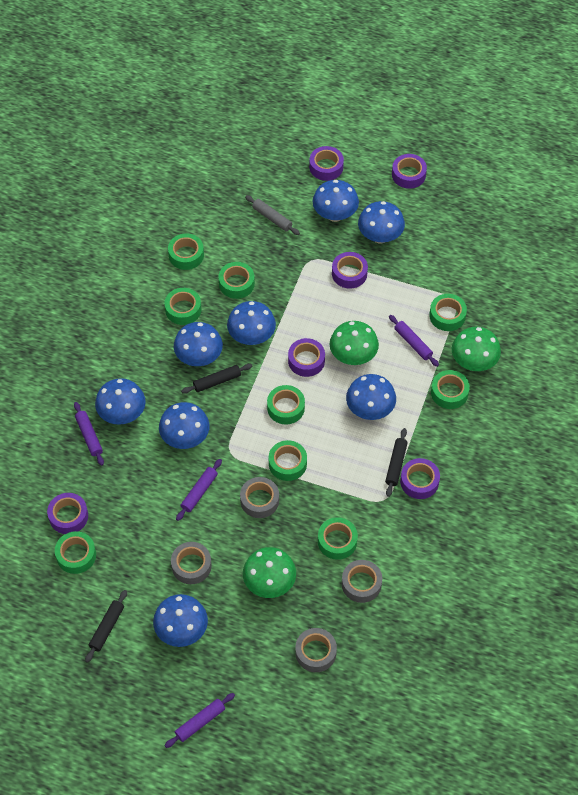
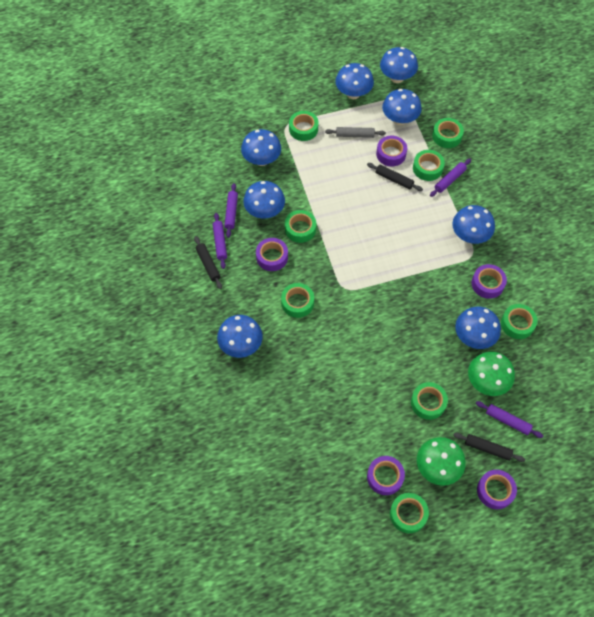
green mushroom: [243,547,296,598] [330,321,379,365] [452,327,501,371] = 3 -> [417,437,466,486] [468,352,515,396] = 2
green tape: [55,531,96,574] [165,288,201,325] [168,234,204,270] [219,262,255,299] [267,385,305,424] [269,440,307,481] [318,517,358,560] [429,294,467,331] [431,370,470,409] = 9 -> [281,283,314,318] [285,210,316,243] [289,111,318,141] [390,493,429,533] [411,382,448,420] [413,150,445,181] [432,118,464,148] [501,304,537,339] = 8
grey tape: [171,542,212,584] [240,477,279,518] [295,628,337,672] [342,560,382,603] = 4 -> none = 0
purple tape: [47,493,88,534] [288,338,325,377] [309,146,344,181] [332,252,368,289] [392,154,427,189] [400,458,440,499] = 6 -> [256,238,288,271] [367,456,405,495] [376,136,407,166] [472,264,507,299] [477,470,517,509] = 5

